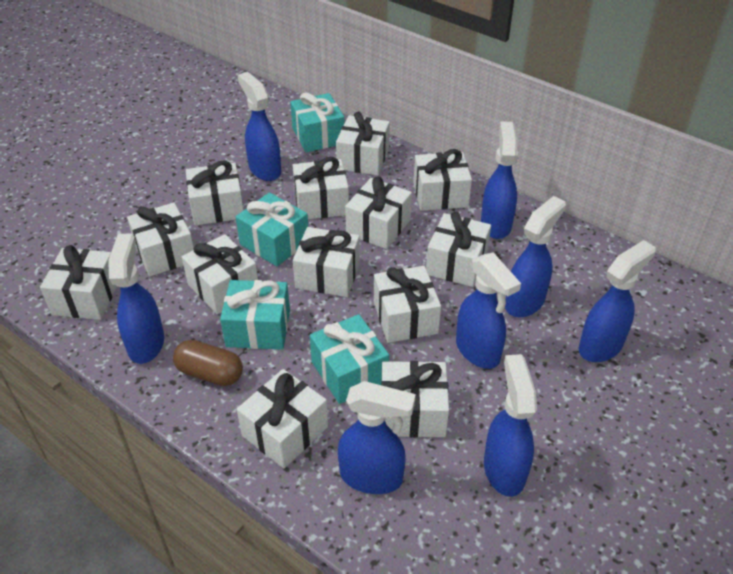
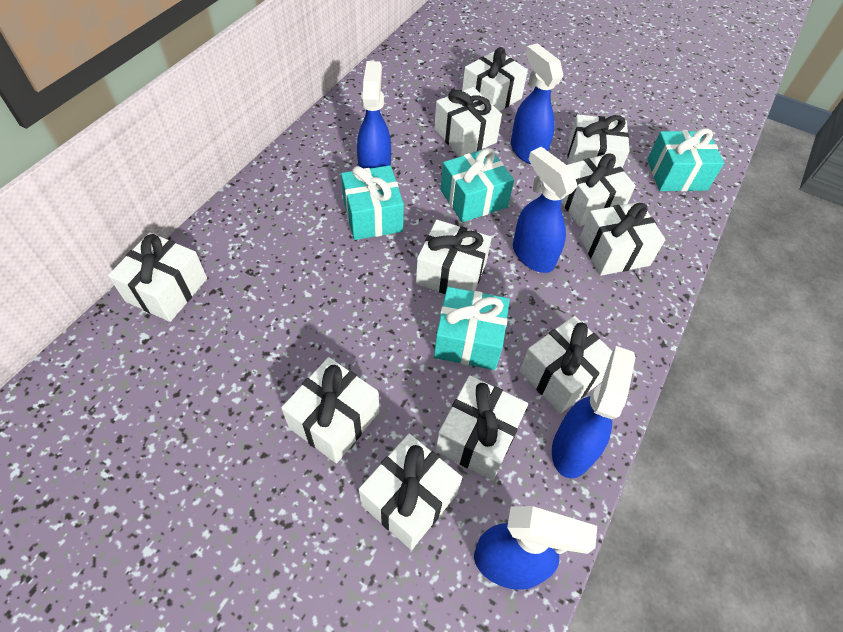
blue spray bottle: [108,233,164,364] [238,72,281,181] [338,381,416,494] [456,252,521,369] [481,121,518,239] [484,354,537,497] [505,196,566,317] [579,240,656,362] = 8 -> [357,61,391,169] [474,506,597,590] [511,43,563,164] [513,147,577,273] [552,346,636,479] = 5
brown capsule: [173,340,243,386] = 1 -> none = 0
white gift: [40,245,117,320] [127,202,194,277] [182,234,258,315] [186,161,244,225] [237,369,328,468] [293,157,349,219] [293,227,360,297] [336,112,390,175] [345,176,412,249] [374,266,441,343] [381,361,449,437] [414,149,472,211] [426,212,491,287] = 13 -> [108,232,207,322] [281,357,379,463] [359,434,462,550] [416,220,492,294] [434,87,502,157] [436,375,528,481] [462,47,528,112] [520,316,612,414] [561,153,636,226] [567,114,630,168] [580,202,665,276] = 11

